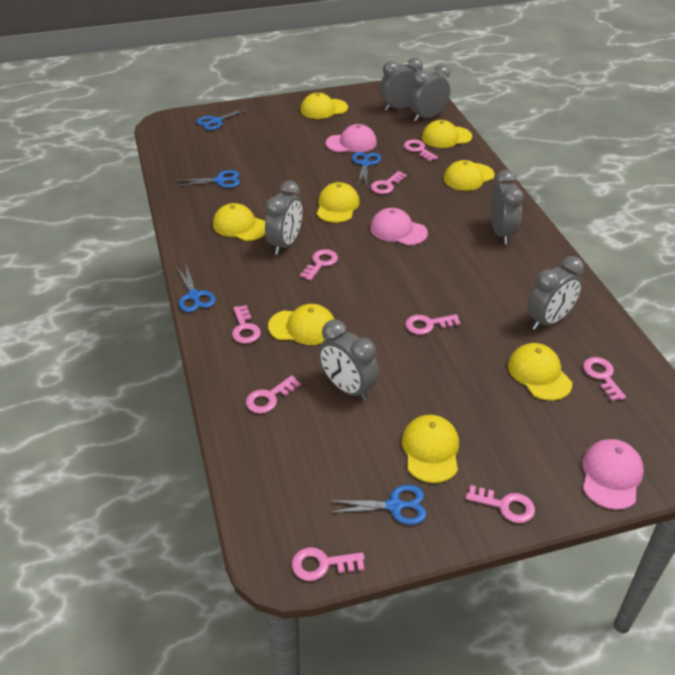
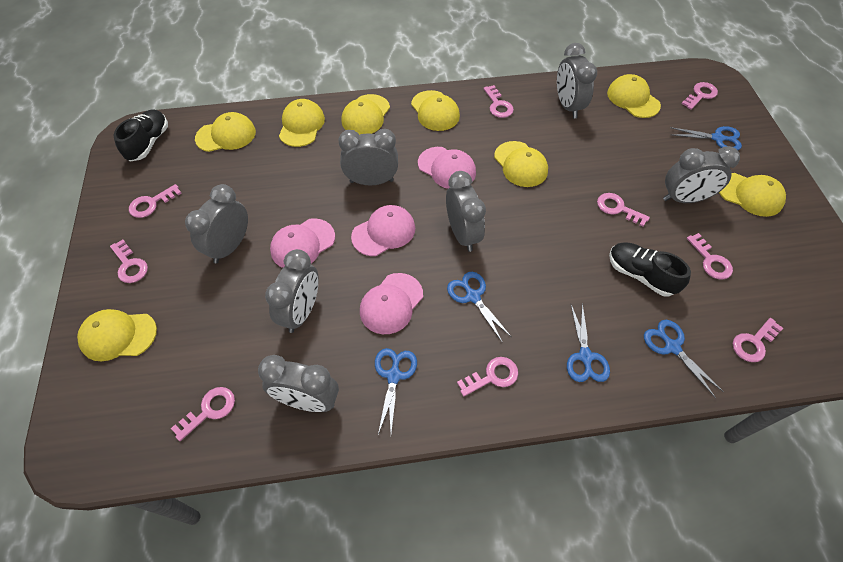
black shoe: none = 0 -> [114,110,168,161] [609,242,691,296] = 2
grey clock: [265,181,302,255] [319,320,379,401] [380,58,423,111] [409,64,450,122] [490,170,524,244] [527,256,584,330] = 6 -> [185,184,248,264] [258,355,339,412] [265,249,319,333] [338,129,398,185] [446,171,486,252] [557,43,597,118] [663,146,740,203] = 7
pink cap: [326,124,377,152] [370,208,428,245] [582,439,644,510] = 3 -> [270,218,335,268] [351,205,415,256] [360,273,423,334] [418,147,476,189] = 4

